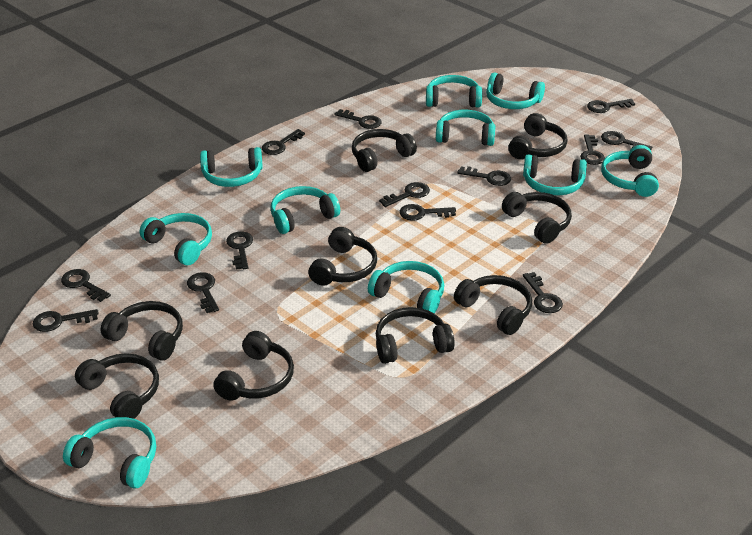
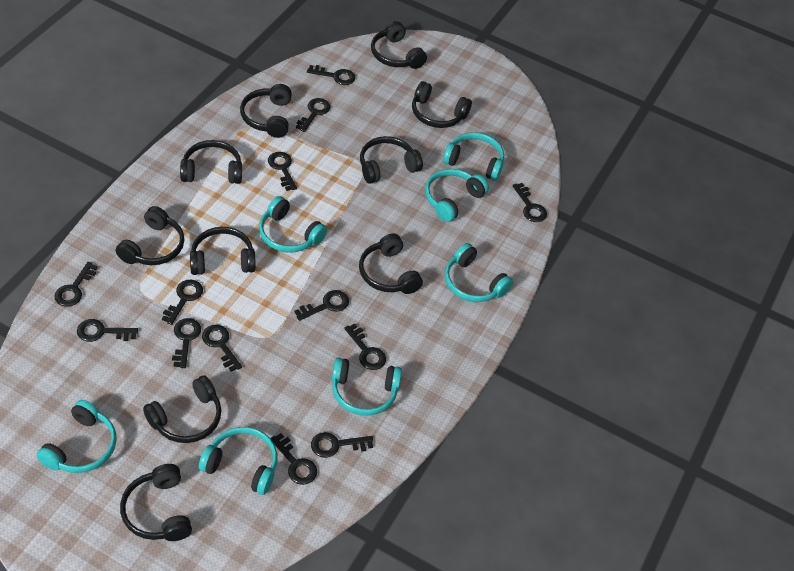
black headphones: [75,353,159,419] [101,301,183,361] [213,331,294,401] [308,227,377,286] [352,129,417,172] [376,307,455,364] [454,275,532,335] [502,192,572,244] [508,113,568,159] = 9 -> [116,206,184,265] [120,464,192,541] [143,376,221,443] [180,140,242,184] [190,227,256,275] [240,84,292,138] [359,233,423,294] [360,136,423,184] [371,21,427,69] [412,81,472,128] = 10
turquoise headphones: [63,417,156,489] [140,213,212,265] [200,147,263,187] [271,186,340,234] [368,261,444,313] [426,75,482,107] [436,110,495,146] [486,72,545,109] [523,154,587,195] [601,145,659,197] = 10 -> [36,400,117,473] [199,427,278,495] [259,196,327,253] [332,357,402,416] [425,169,489,222] [443,132,504,181] [445,243,513,302] = 7

